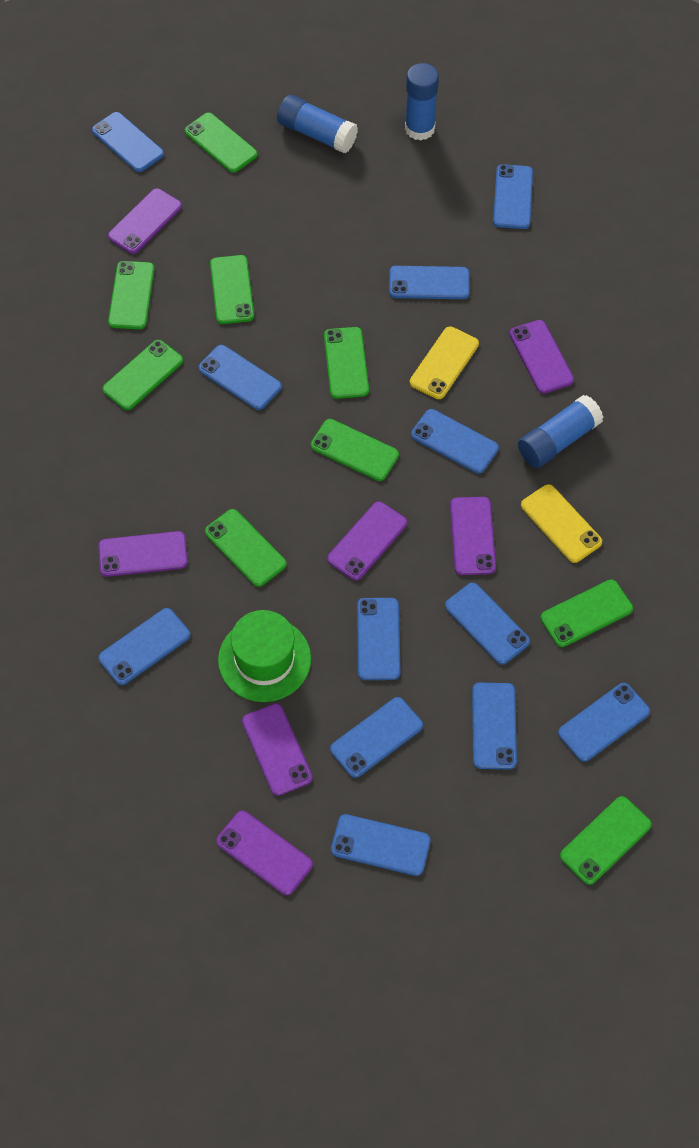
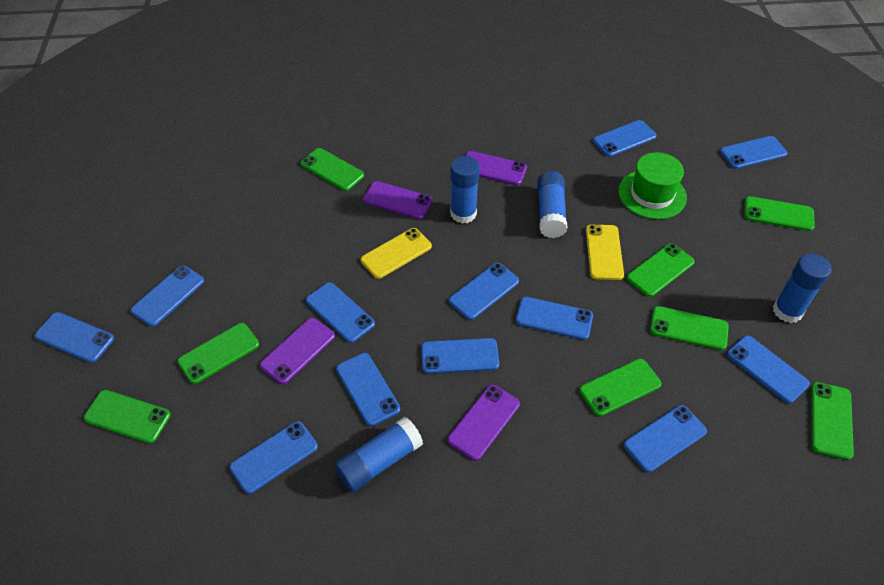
blue glue stick: [277,95,358,153] [405,63,439,141] [518,395,604,468] = 3 -> [334,417,423,492] [450,156,480,224] [537,171,568,238] [773,253,831,323] = 4
green phone: [102,340,183,410] [108,261,155,329] [185,113,258,173] [205,509,287,587] [210,255,254,324] [311,419,399,481] [324,327,369,399] [540,579,633,647] [560,796,652,885] = 9 -> [84,390,171,443] [178,323,259,384] [301,148,364,191] [579,359,661,416] [627,243,694,297] [650,306,729,350] [744,196,815,231] [811,382,854,460] = 8
purple phone: [98,531,188,577] [108,188,182,254] [216,811,313,895] [242,704,312,796] [327,501,407,580] [450,497,496,575] [509,320,574,394] = 7 -> [260,318,335,384] [363,181,433,219] [448,385,520,461] [465,151,527,185] = 4

